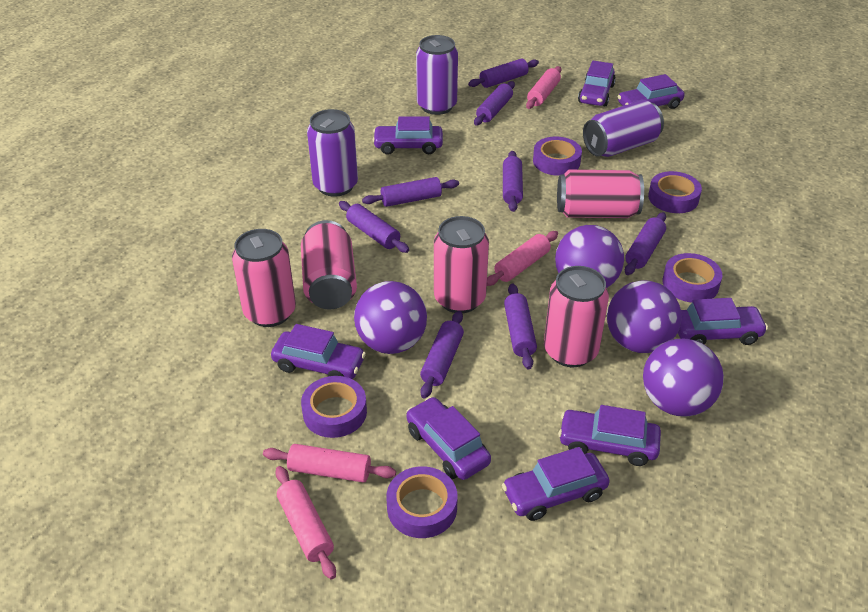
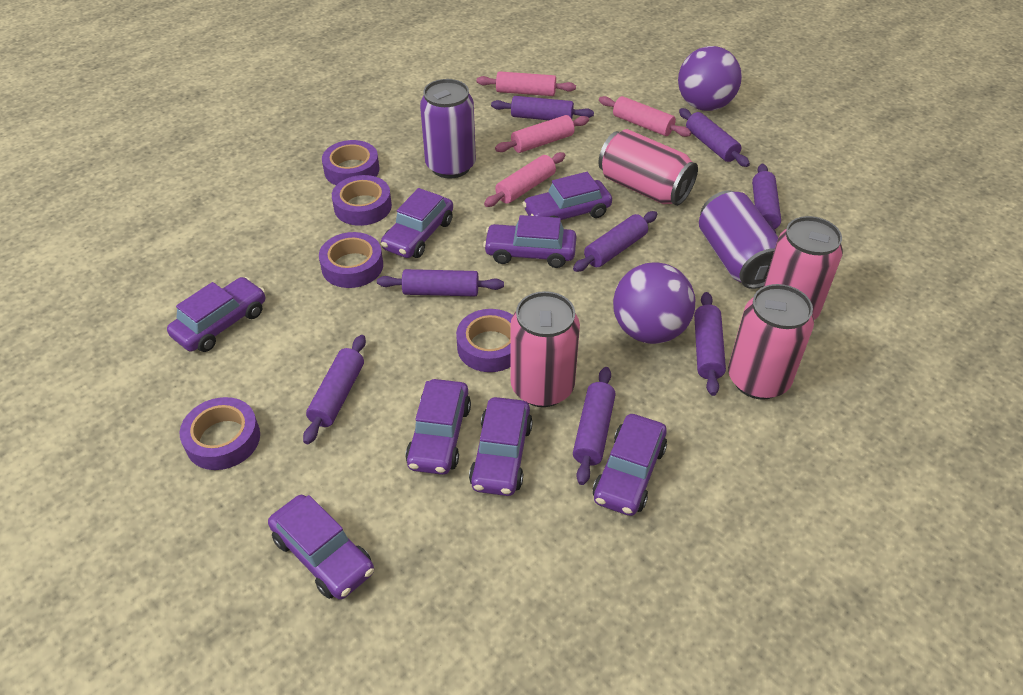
pink can: [232,229,296,327] [301,220,357,309] [434,216,489,313] [544,266,609,367] [557,170,644,218] = 5 -> [510,291,580,407] [598,129,698,206] [728,284,814,400] [764,216,843,320] = 4
purple ball: [354,281,427,354] [555,225,624,288] [607,280,682,353] [643,339,724,416] = 4 -> [613,262,695,344] [678,46,742,111] = 2
purple can: [307,109,358,197] [416,35,458,115] [583,100,664,157] = 3 -> [420,79,476,179] [699,191,778,289] = 2

